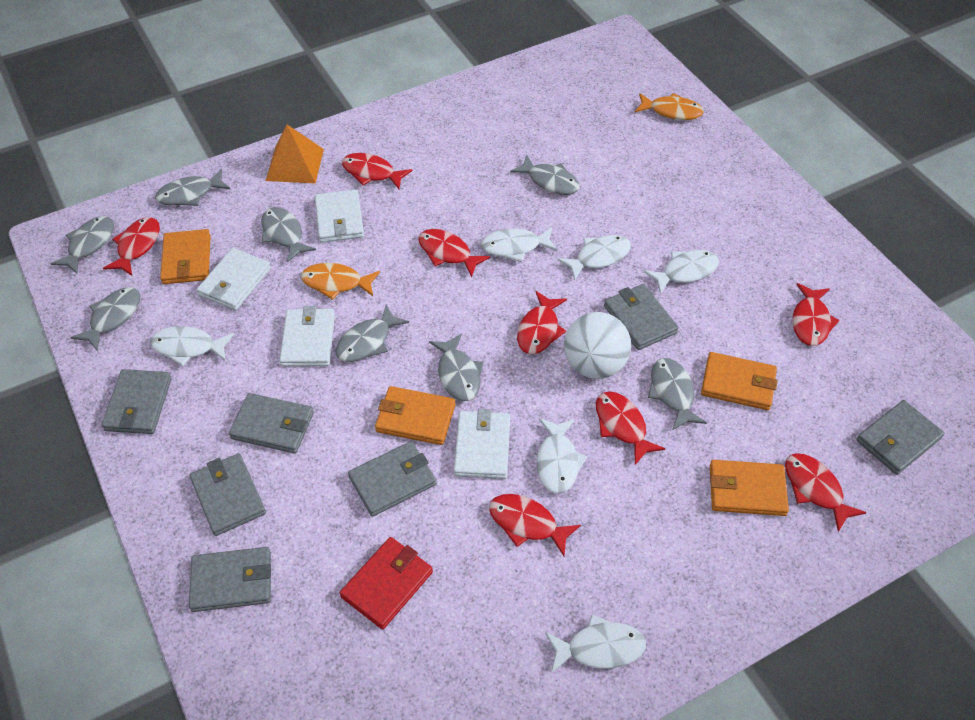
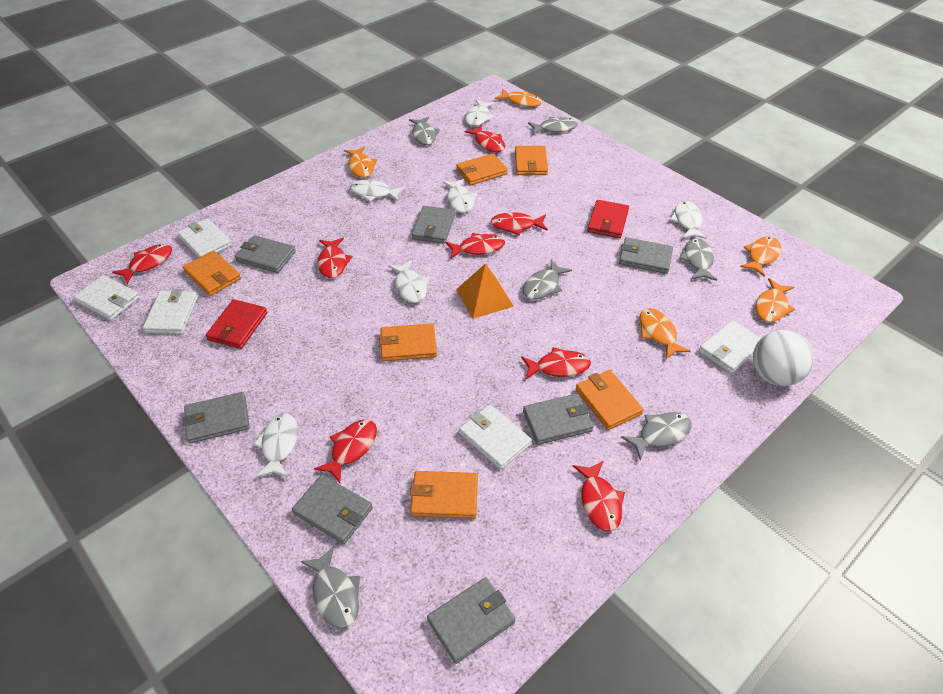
grey fish: [50,216,114,274] [70,287,140,351] [156,169,230,206] [261,207,316,263] [336,305,409,362] [429,333,484,401] [510,155,580,195] [648,358,707,430] = 8 -> [301,546,360,629] [409,117,440,145] [523,260,572,300] [528,117,578,134] [621,412,692,460] [679,238,717,281] = 6
orange fish: [301,263,380,300] [635,93,704,120] = 2 -> [344,146,377,178] [495,89,542,107] [640,308,691,359] [740,236,781,277] [756,278,795,322] = 5
orange wallet: [160,229,211,284] [375,386,455,445] [701,352,778,410] [710,460,789,516] = 4 -> [183,250,241,296] [379,323,437,361] [410,471,478,519] [456,153,508,185] [515,146,548,175] [575,370,644,430] = 6
red wallet: [340,537,433,629] = 1 -> [206,299,267,349] [587,200,629,238] = 2
white wallet: [196,248,271,310] [280,306,335,367] [315,190,364,243] [454,409,510,479] = 4 -> [74,275,140,320] [143,289,198,334] [178,218,232,258] [459,405,532,470] [699,320,761,374] = 5

